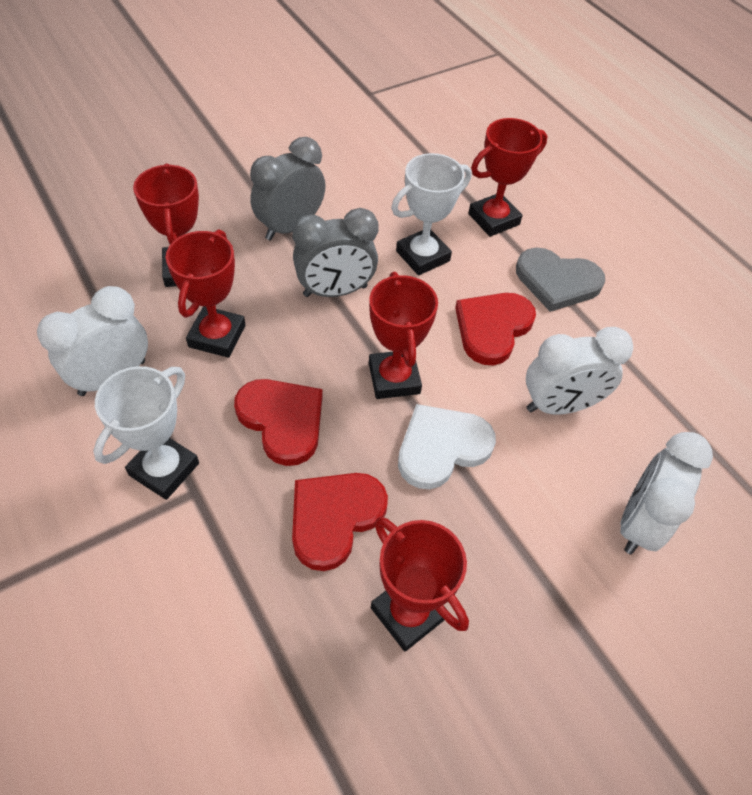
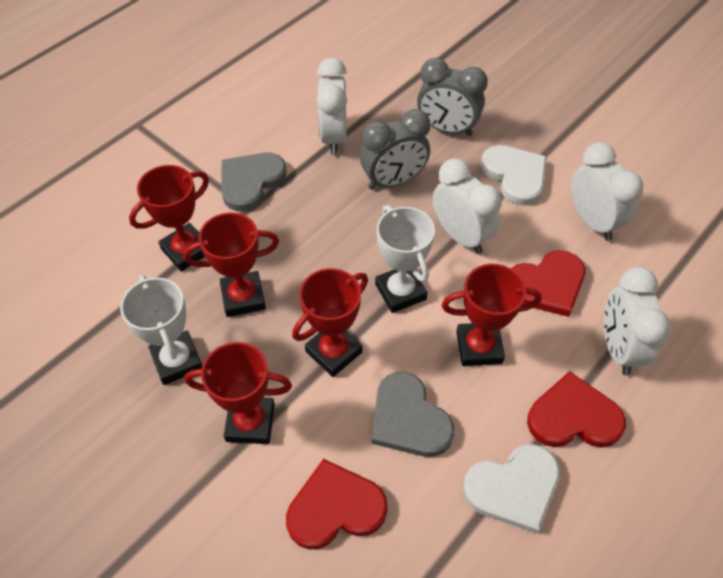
grey heart: [516,248,605,312] = 1 -> [221,153,287,212] [372,372,455,457] = 2
white clock: [37,286,148,396] [526,327,633,415] [620,432,713,554] = 3 -> [317,58,347,155] [433,159,502,254] [571,142,643,241] [604,267,671,375] = 4
white heart: [398,404,496,489] = 1 -> [463,444,560,534] [481,145,547,205] = 2

